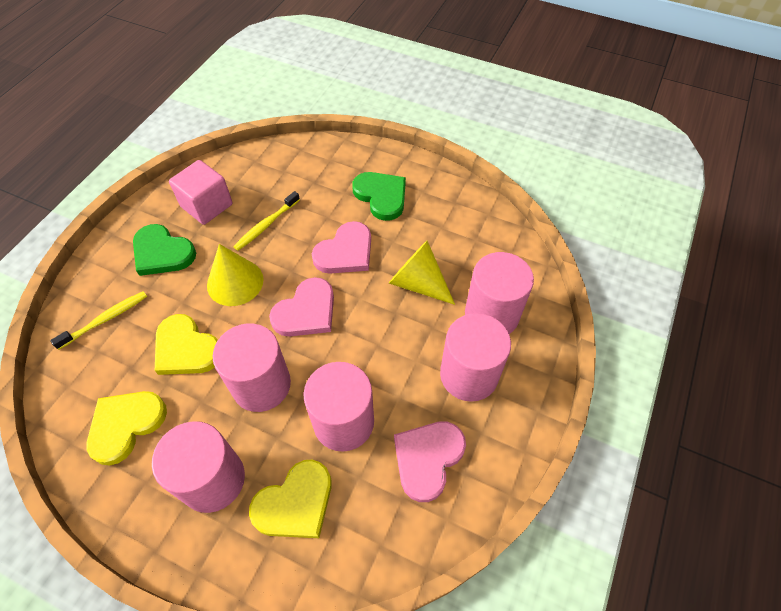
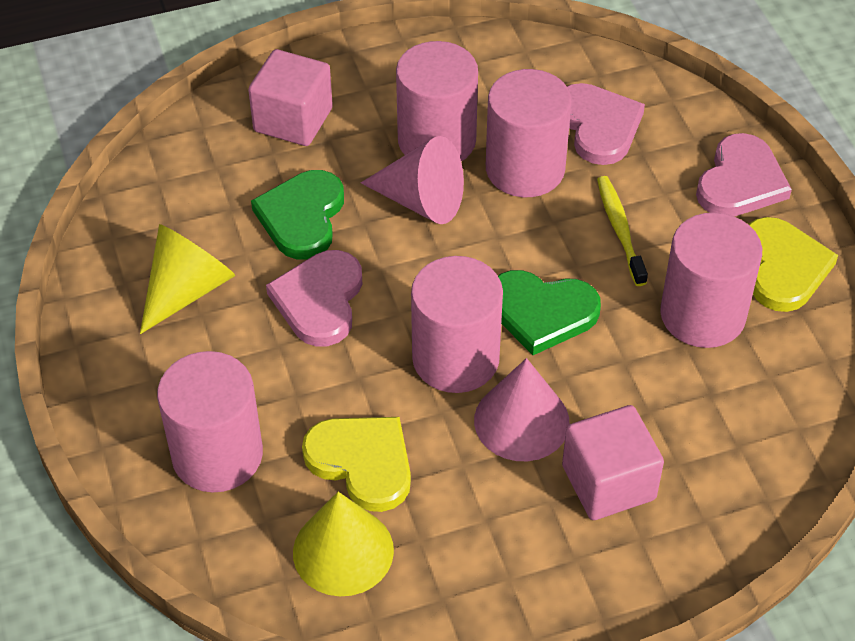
pink cone: none = 0 -> [361,136,464,224] [474,358,569,461] = 2
pink cube: [169,160,233,225] = 1 -> [248,49,333,146] [562,405,664,520] = 2
yellow heart: [86,391,167,466] [155,314,218,375] [249,460,332,538] = 3 -> [302,417,411,512] [748,217,838,312] = 2
yellow toothbrush: [50,291,147,350] [233,191,300,251] = 2 -> [597,176,648,286] = 1

